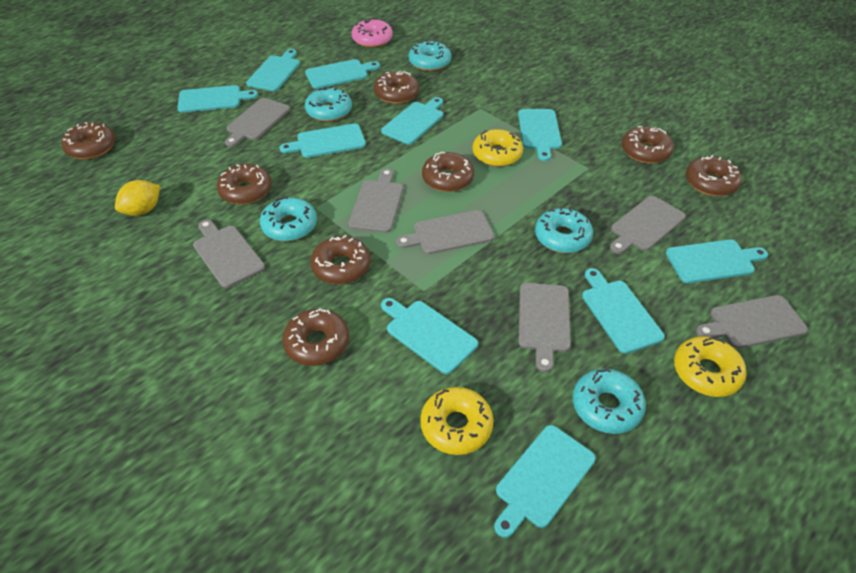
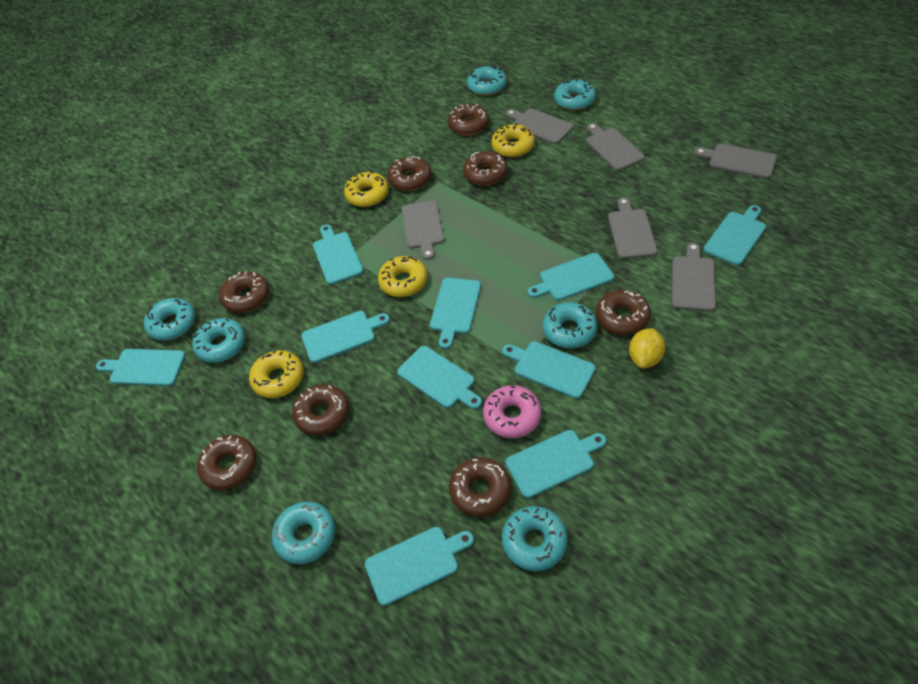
grey cutting board: [193,220,265,288] [225,98,290,147] [348,168,403,233] [396,210,494,254] [518,283,571,372] [610,196,686,254] [696,295,808,349] = 7 -> [401,200,444,260] [506,108,573,144] [586,123,645,171] [608,197,657,259] [672,243,716,311] [694,144,777,179] = 6
turquoise donut: [260,197,317,241] [305,86,352,122] [409,40,451,71] [535,207,593,253] [573,368,646,434] = 5 -> [144,298,195,341] [192,318,245,363] [272,502,335,564] [467,66,507,96] [502,506,568,571] [543,302,597,348] [554,79,596,110] = 7
yellow donut: [420,387,493,455] [473,129,523,167] [674,336,747,397] = 3 -> [249,350,304,398] [344,171,389,207] [378,256,428,297] [492,123,535,157] = 4

